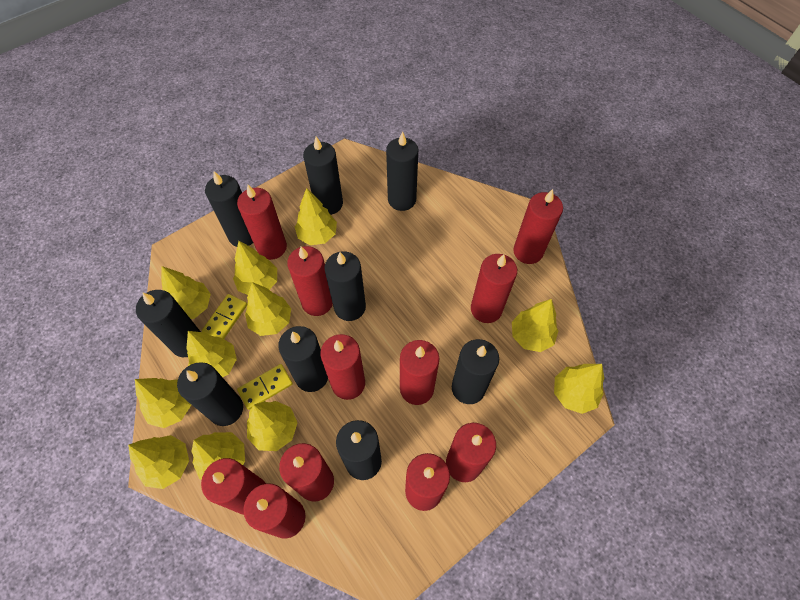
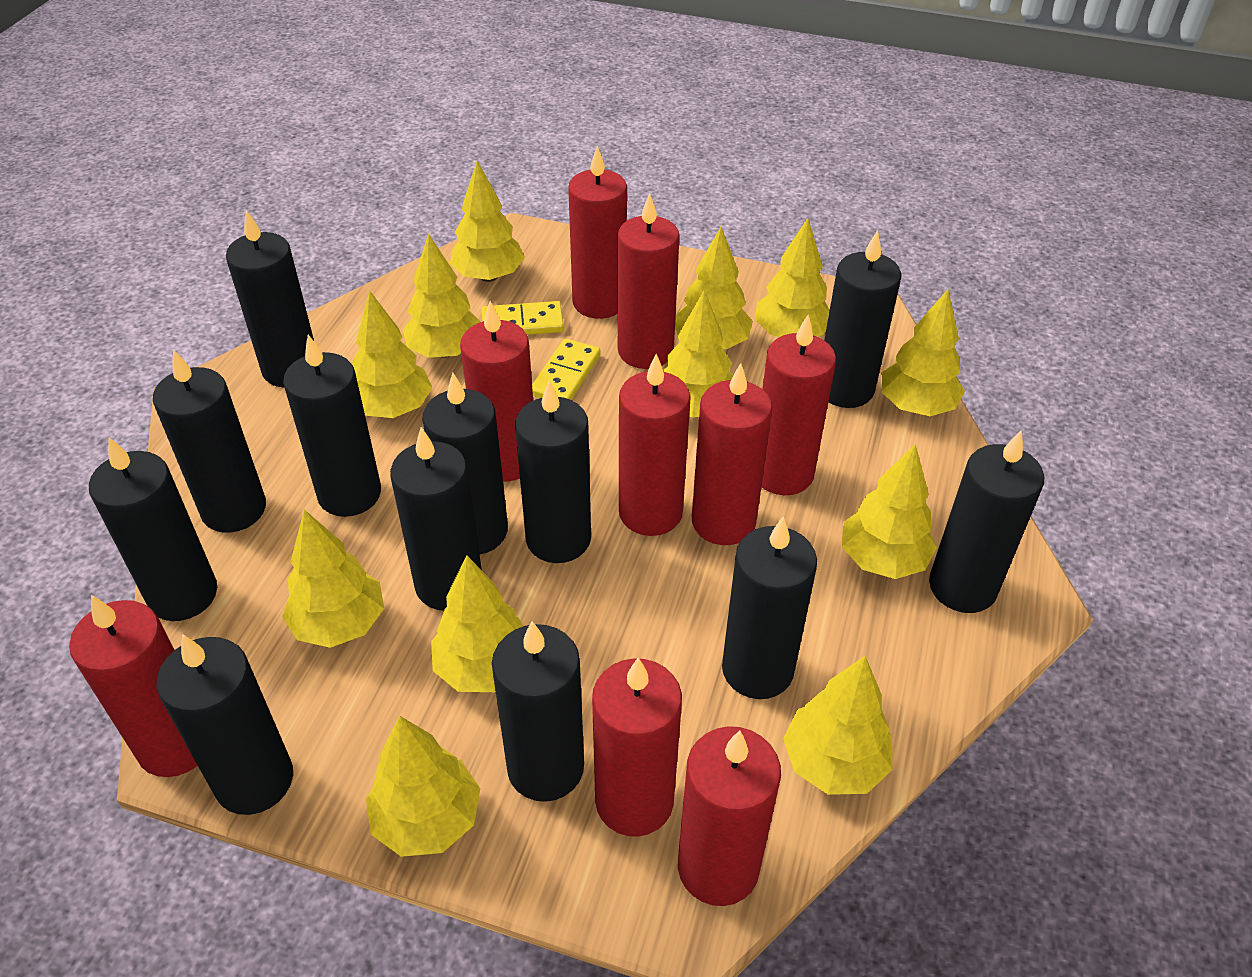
black candle: [136,290,201,357] [177,362,243,426] [205,171,253,247] [278,326,328,392] [303,137,343,215] [324,251,366,321] [336,420,382,480] [386,131,418,211] [452,339,499,404] = 9 -> [89,437,217,621] [153,350,266,533] [157,635,293,815] [226,210,314,387] [283,335,381,517] [390,427,482,611] [422,373,508,555] [492,621,584,802] [515,380,591,563] [722,516,817,699] [824,230,901,408] [929,430,1044,613] = 12
red candle: [201,458,266,515] [237,185,287,260] [243,483,305,539] [279,443,334,502] [287,246,333,316] [320,334,365,400] [400,340,439,405] [405,453,450,511] [446,423,496,482] [471,254,517,323] [513,189,563,264] = 11 -> [69,595,198,777] [460,301,533,482] [568,146,627,319] [592,657,682,837] [618,193,680,369] [619,354,691,536] [678,726,781,906] [692,363,772,545] [761,314,836,495] = 9
yellow tree: [128,435,189,489] [135,378,191,428] [161,266,211,319] [186,331,237,377] [191,432,245,480] [233,241,277,295] [245,282,291,336] [247,401,297,451] [295,188,337,245] [512,299,558,352] [554,364,605,414] = 11 -> [282,510,384,648] [351,290,432,418] [366,716,480,857] [403,233,480,358] [431,556,524,692] [450,161,525,282] [663,291,734,418] [675,227,753,350] [755,218,830,337] [783,656,892,795] [842,444,937,579] [881,289,965,416] = 12

